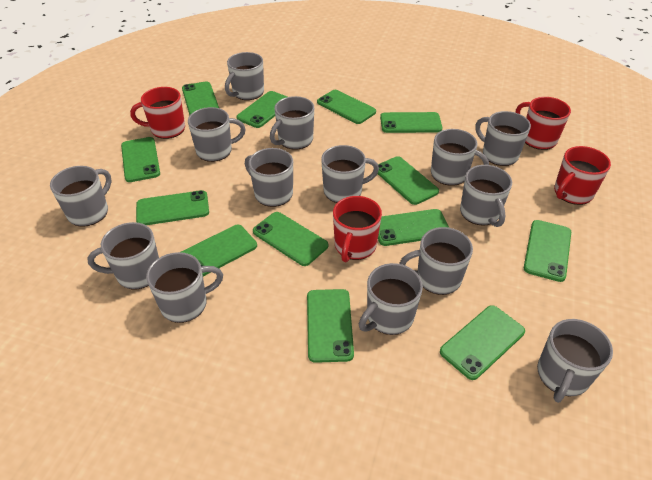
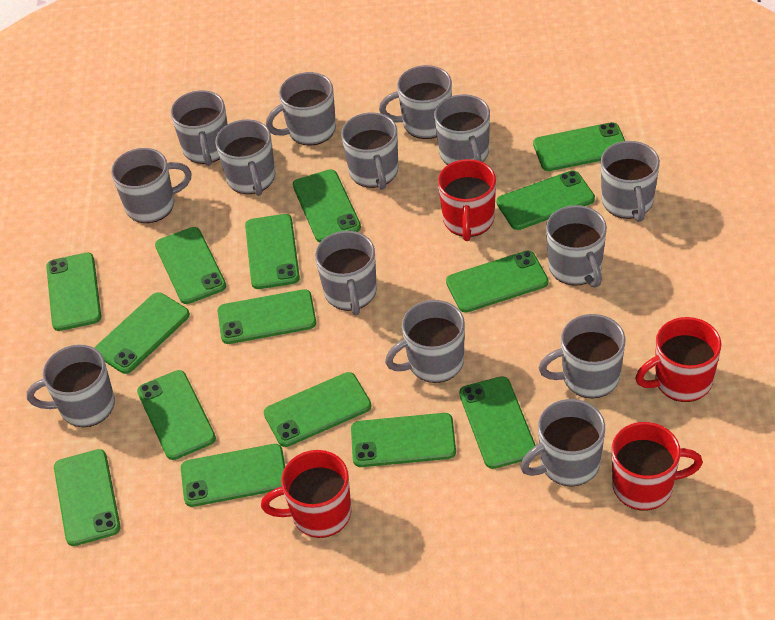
green phone: [121,137,160,182] [136,190,209,225] [181,225,257,276] [182,81,219,115] [236,91,287,128] [253,212,328,266] [307,289,354,363] [317,90,376,124] [377,156,439,205] [378,209,449,246] [380,112,442,133] [440,305,525,380] [524,220,571,282] = 13 -> [46,253,101,331] [54,449,120,546] [95,292,190,374] [137,370,216,460] [155,227,226,304] [181,444,285,507] [218,289,316,344] [245,214,300,289] [264,372,372,447] [293,169,361,242] [351,413,456,467] [446,251,548,313] [459,376,536,469] [497,170,595,230] [533,122,625,171] = 15

